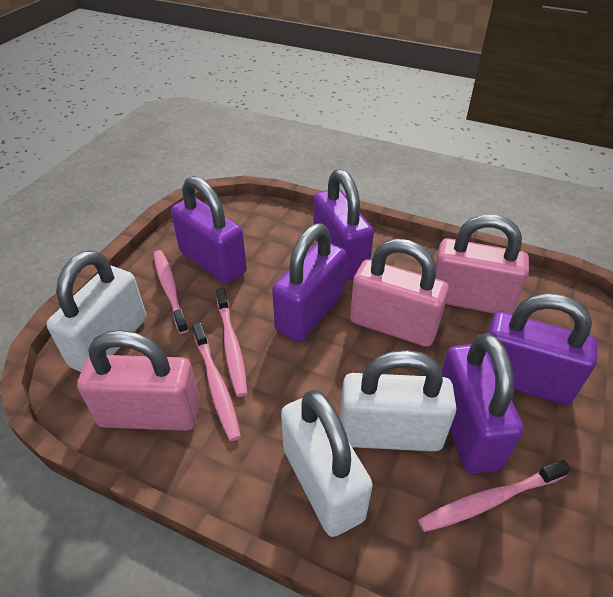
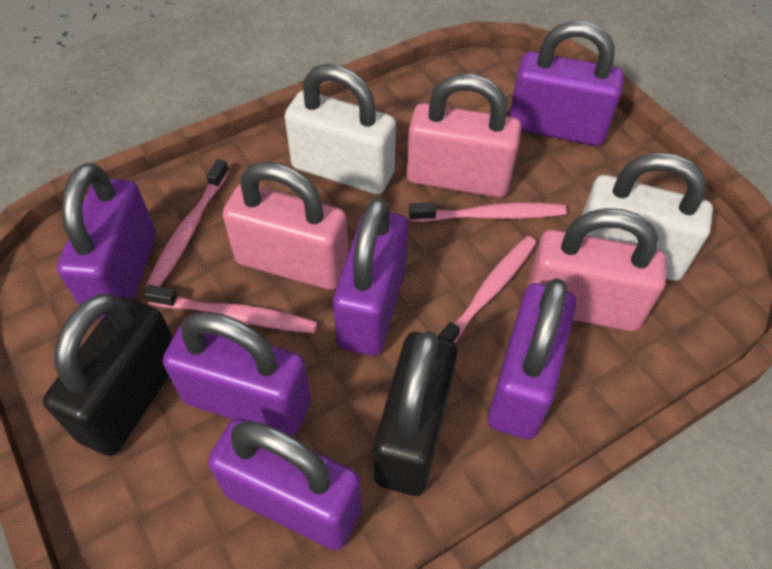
black padlock: none = 0 -> [43,294,173,456] [374,331,457,496] = 2
purple padlock: [171,176,247,284] [272,224,346,342] [313,169,374,280] [442,333,524,474] [487,293,597,405] = 5 -> [57,163,156,319] [163,311,311,436] [208,418,362,550] [333,197,409,356] [488,278,576,439] [509,21,624,146] = 6
white padlock: [46,250,146,372] [281,390,373,537] [340,350,457,452] = 3 -> [285,64,396,194] [582,152,713,281] = 2

